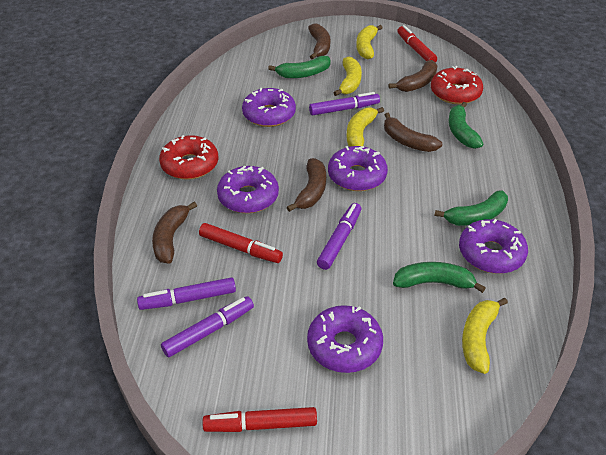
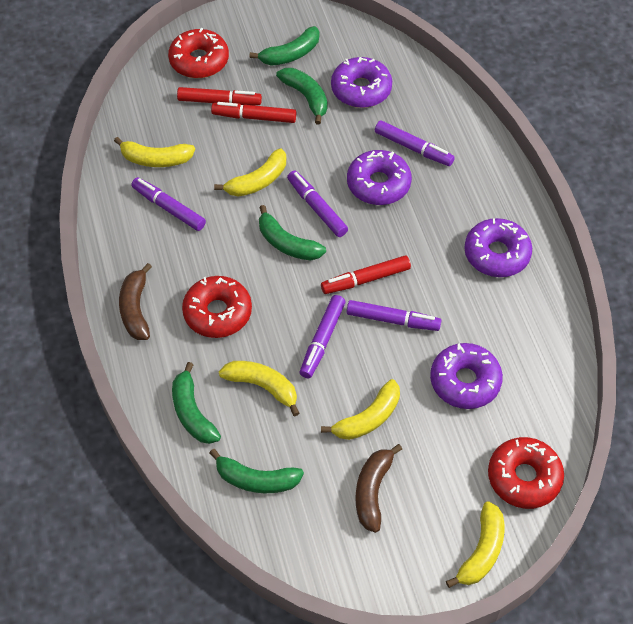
brown banana: [152,202,197,264] [287,158,326,212] [308,23,330,60] [384,113,442,152] [389,60,438,92] = 5 -> [119,263,152,340] [356,444,402,533] = 2
green banana: [268,56,331,78] [393,262,486,293] [434,190,508,226] [449,102,483,149] = 4 -> [172,362,221,444] [210,449,304,493] [249,26,320,66] [259,205,326,261] [276,68,328,125] = 5
purple donut: [217,166,279,213] [242,88,296,127] [307,305,383,373] [328,146,388,191] [459,219,528,274] = 5 -> [331,57,392,108] [347,150,412,205] [430,343,503,409] [464,218,532,277] = 4
purple marker: [137,277,236,310] [161,296,254,358] [309,92,380,115] [317,203,361,270] = 4 -> [131,177,206,231] [287,171,348,237] [300,295,346,378] [346,300,441,331] [375,120,455,166] = 5
red donut: [159,135,218,180] [431,66,483,104] = 2 -> [168,28,229,78] [182,276,252,338] [488,437,564,509] = 3
yellow banana: [334,57,362,96] [346,107,384,146] [356,25,383,59] [462,298,508,374] = 4 -> [114,137,195,167] [214,148,286,197] [219,361,300,416] [321,379,400,440] [446,501,504,588] = 5

